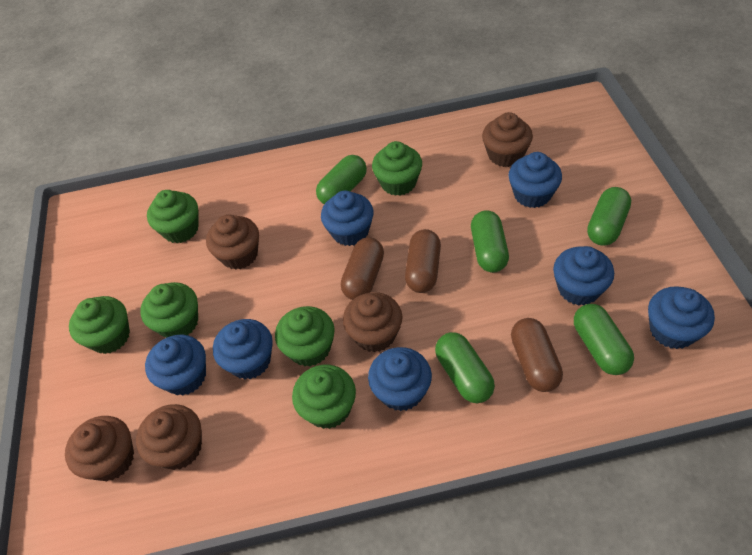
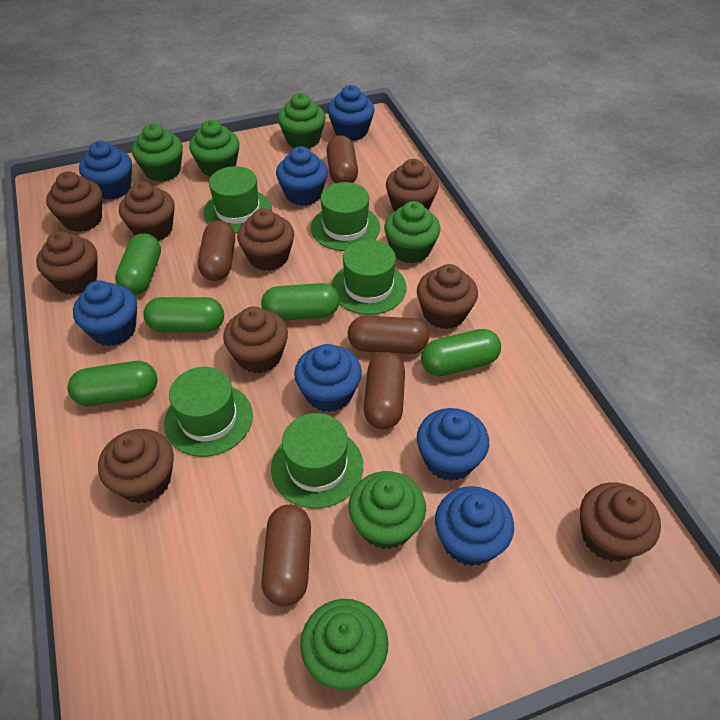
brown capsule: [341,237,384,300] [405,229,441,293] [511,318,563,392] = 3 -> [198,220,235,281] [261,505,311,606] [327,135,358,183] [348,316,429,354] [364,352,405,429] = 5
brown cupcake: [65,416,134,481] [136,404,202,470] [206,215,259,270] [343,292,402,352] [482,112,533,167] = 5 -> [36,231,98,295] [46,171,102,232] [98,429,174,504] [119,181,175,241] [223,307,288,373] [237,208,294,271] [386,159,439,212] [417,264,478,329] [580,482,661,562] = 9
green hat: none = 0 -> [164,367,253,457] [204,166,272,233] [271,413,363,508] [311,182,380,251] [331,239,406,315] = 5

